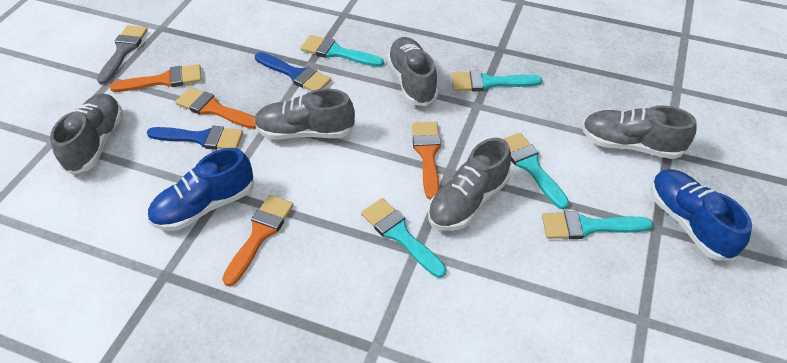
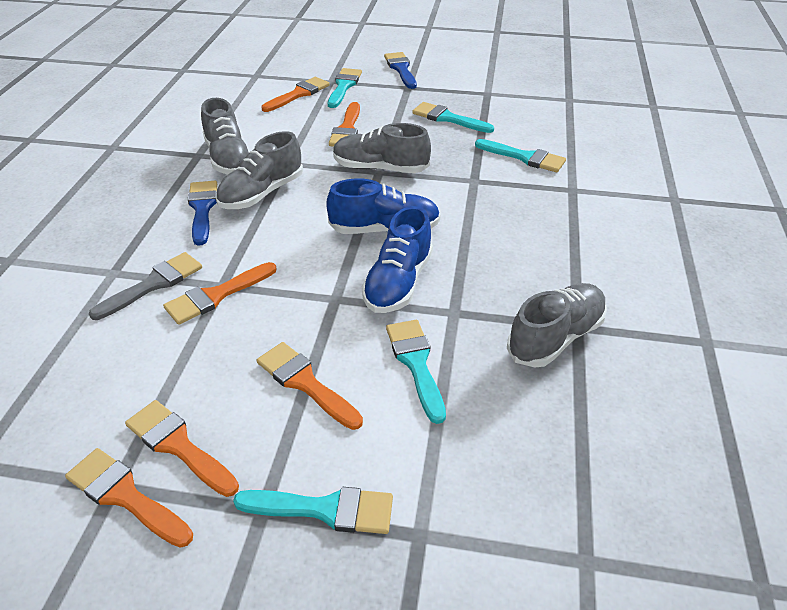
grey shoe: [50,94,123,175] [254,89,355,140] [387,37,438,106] [428,138,511,231] [582,105,697,159] = 5 -> [201,98,250,175] [216,131,303,209] [333,123,431,173] [507,283,607,367] = 4
orange brush: [110,64,202,92] [175,87,256,129] [222,195,294,286] [412,122,441,200] = 4 -> [65,448,193,548] [125,400,239,497] [163,262,277,325] [257,342,363,430] [261,77,330,112] [329,102,360,147] = 6

